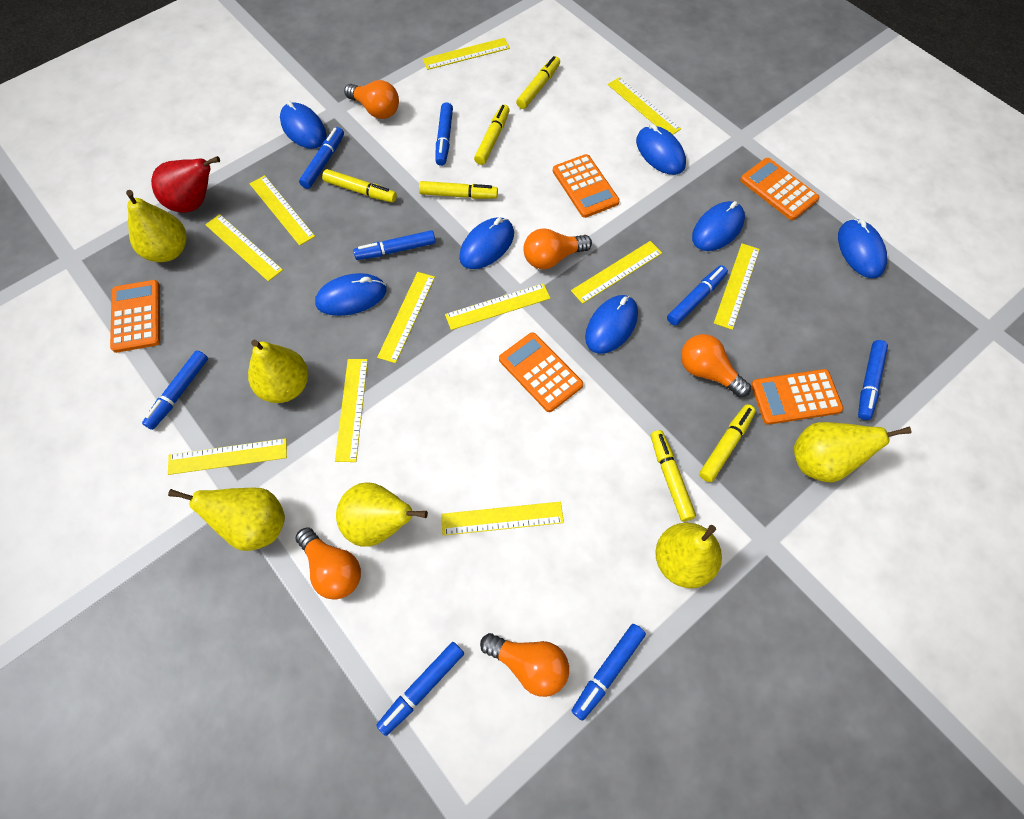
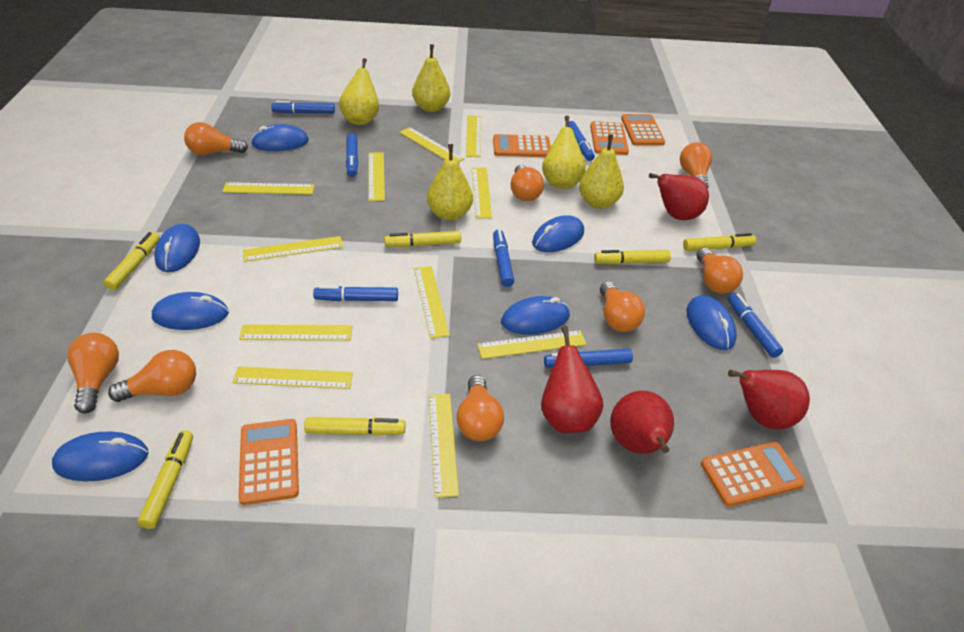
blue marker: [142,350,208,430] [299,127,344,189] [353,230,436,260] [376,642,464,736] [435,102,453,166] [572,624,646,721] [667,265,728,326] [858,340,888,420] = 8 -> [271,101,335,114] [313,286,398,301] [346,133,358,177] [493,230,514,287] [544,349,633,368] [568,121,595,161] [727,293,783,358] = 7
orange light bulb: [295,527,361,600] [344,80,399,119] [480,633,569,697] [523,228,592,269] [681,334,751,397] = 5 -> [67,333,119,414] [108,350,196,402] [184,122,248,155] [457,375,504,441] [511,164,544,201] [600,281,645,332] [680,142,712,188] [697,248,743,294] = 8
red pear: [151,156,220,213] = 1 -> [541,326,604,433] [610,391,674,454] [649,173,709,220] [728,370,810,429] = 4
yellow pear: [126,190,187,262] [168,488,285,551] [248,340,308,403] [336,483,428,547] [655,523,722,588] [794,422,911,483] = 6 -> [339,58,379,125] [412,44,450,112] [427,144,473,221] [542,115,586,189] [579,134,624,209] = 5

